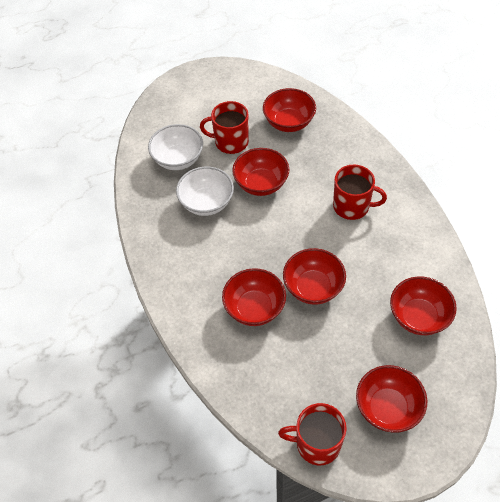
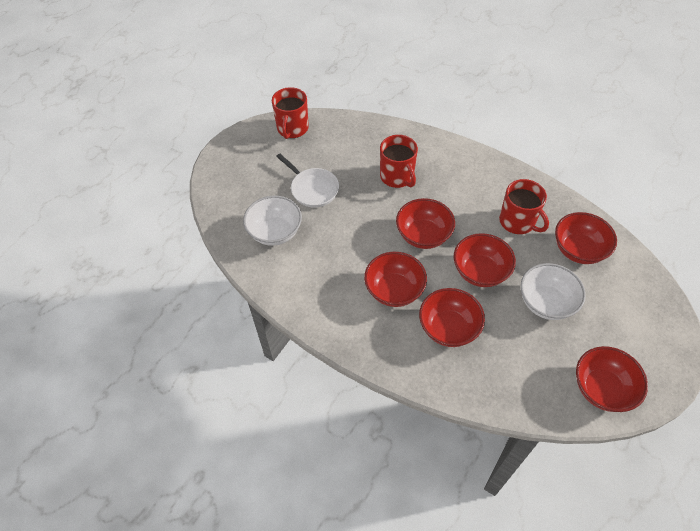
white pan: none = 0 -> [276,154,339,208] = 1

